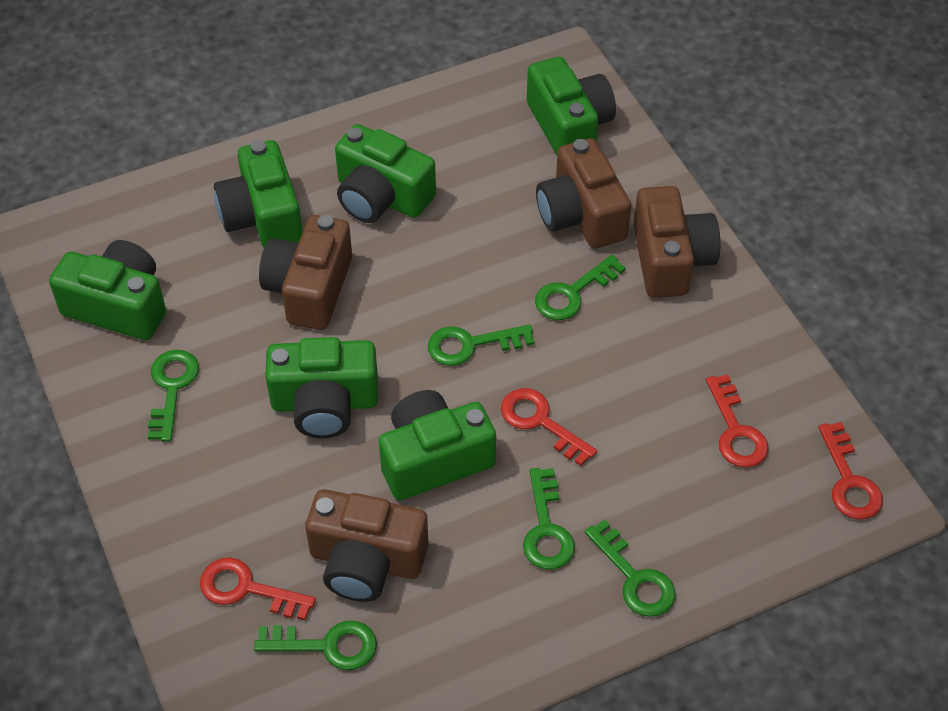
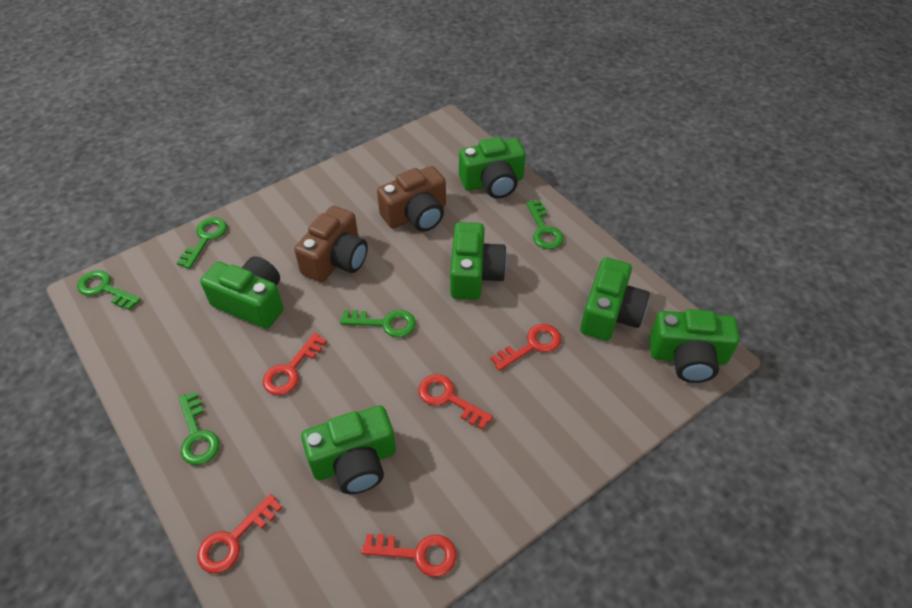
brown camera: [259,215,352,330] [305,489,429,602] [536,138,631,249] [633,186,720,298] = 4 -> [294,206,368,282] [377,166,446,232] = 2
green key: [148,350,199,442] [254,621,377,670] [428,325,534,366] [523,468,575,569] [535,255,626,320] [585,519,676,617] = 6 -> [77,270,141,310] [177,217,227,269] [179,391,220,465] [340,310,416,338] [526,200,564,249] = 5
red key: [200,557,316,620] [501,388,597,466] [706,374,769,468] [818,422,883,520] = 4 -> [197,494,283,573] [263,333,327,395] [361,534,457,577] [418,374,493,430] [491,324,561,371] = 5

